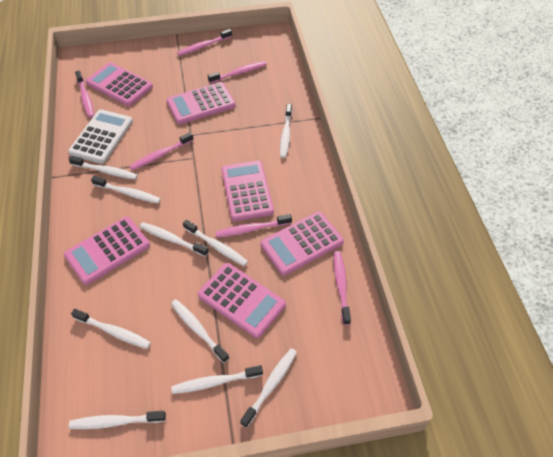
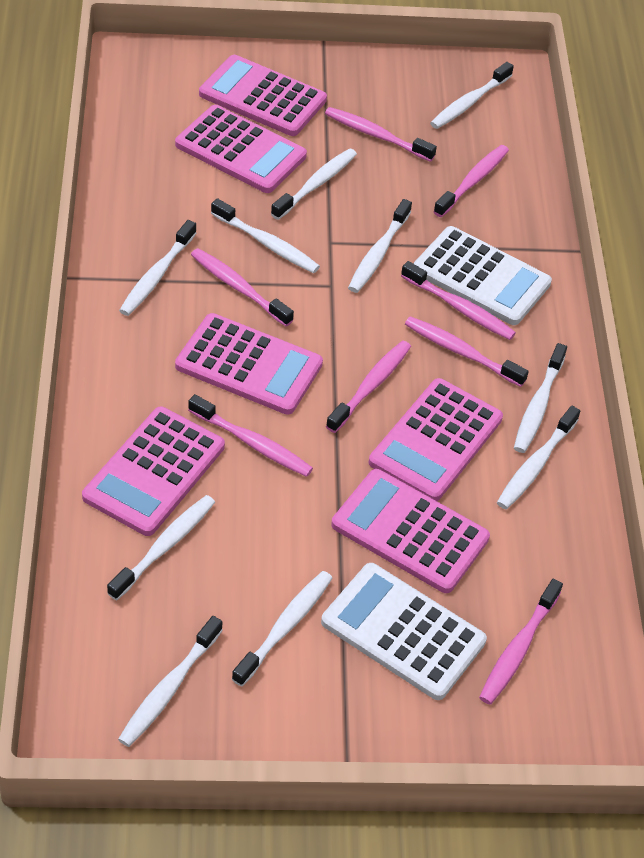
pink toothbrush: [75,71,94,118] [130,132,194,170] [177,29,232,56] [208,61,267,84] [216,214,292,237] [334,251,351,325] = 6 -> [188,394,313,477] [191,248,294,326] [325,107,437,162] [326,340,411,433] [401,261,516,340] [405,316,529,387] [433,145,509,217] [479,579,563,705] = 8
white calculator: [68,109,133,164] = 1 -> [321,563,487,700] [413,226,552,325] = 2

